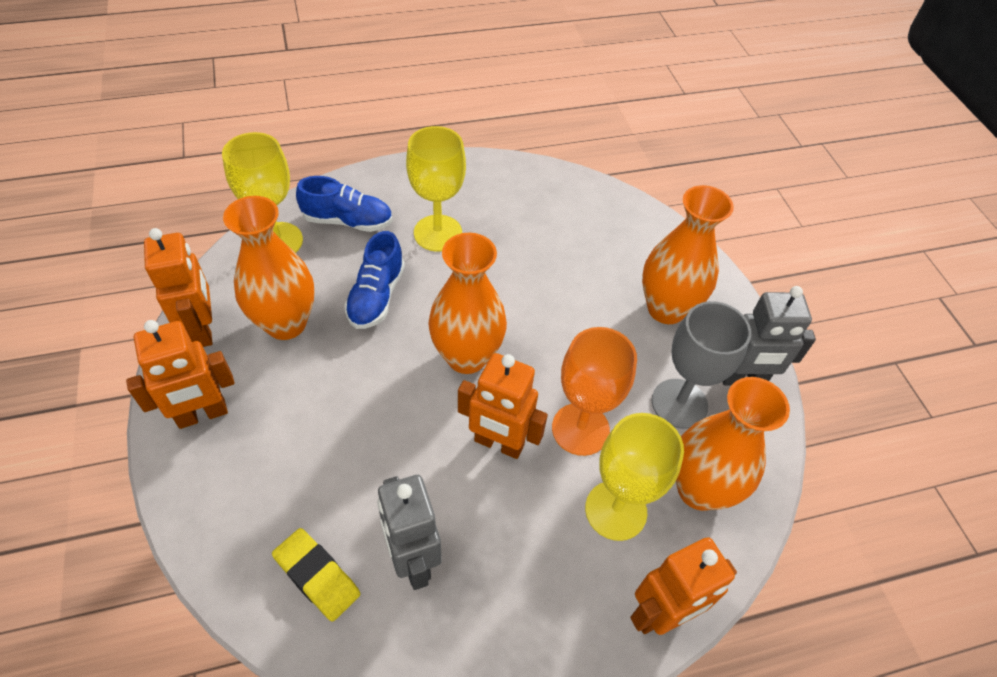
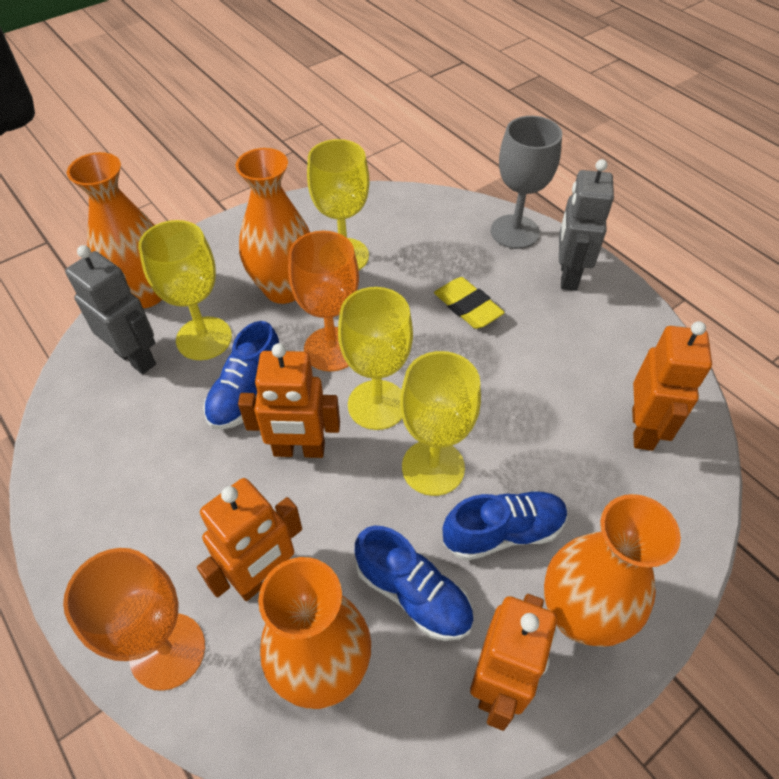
blue shoe: [296,176,392,232] [344,231,405,329] = 2 -> [203,321,279,430] [355,525,474,641] [443,490,568,561] = 3
orange goblet: [552,327,637,456] = 1 -> [63,548,205,691] [288,231,359,372] = 2
yellow goblet: [222,132,303,253] [406,126,466,252] [585,413,684,541] = 3 -> [138,220,232,360] [307,139,370,270] [338,287,413,430] [400,351,481,496] = 4

